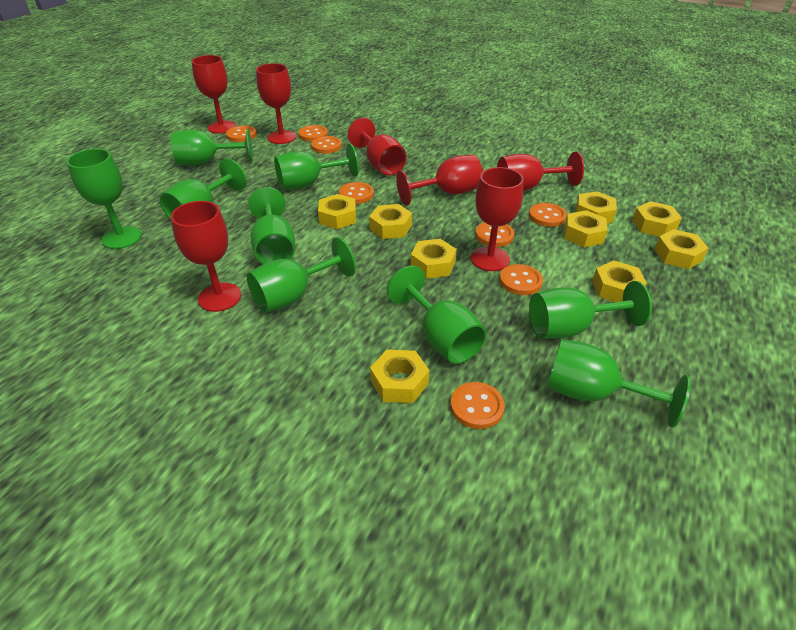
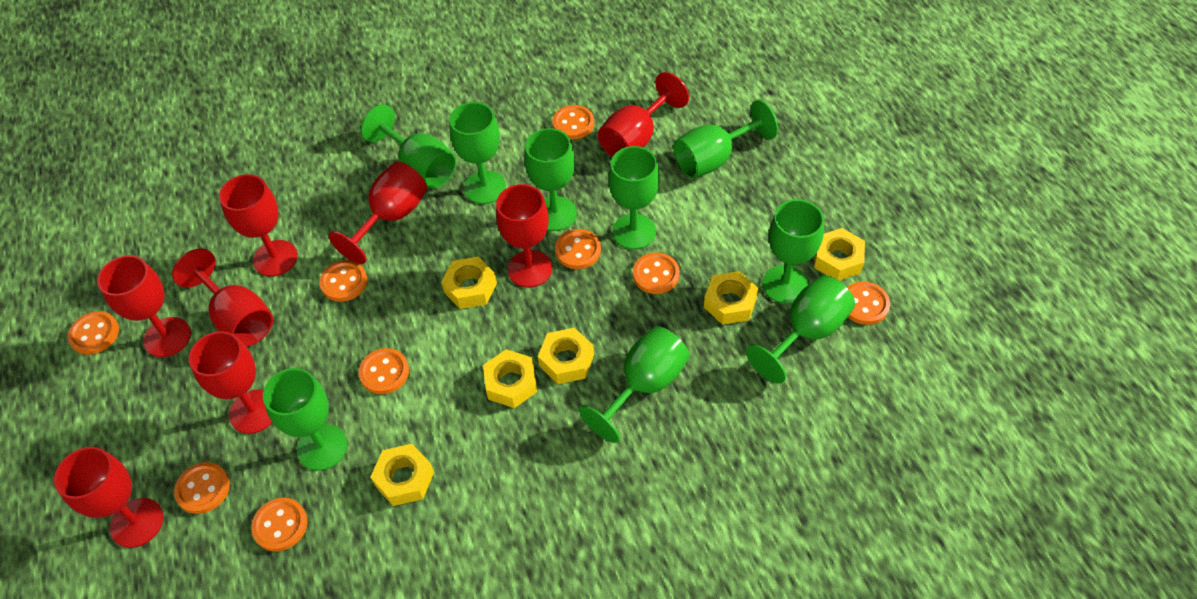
orange button: [226,126,257,142] [298,125,328,142] [311,136,342,154] [339,182,374,204] [451,382,505,429] [475,222,514,247] [500,264,543,295] [529,203,567,227] = 8 -> [68,311,119,355] [174,462,230,514] [251,498,308,552] [319,260,367,302] [359,348,409,394] [552,105,594,139] [555,229,601,269] [633,252,680,294] [847,281,890,325] = 9
red goblet: [171,201,241,312] [192,55,236,134] [256,63,296,144] [348,118,407,175] [396,155,483,206] [471,167,524,271] [497,152,584,191] = 7 -> [54,447,163,548] [97,255,191,357] [172,248,273,347] [189,331,272,434] [219,174,298,276] [329,162,427,264] [496,184,552,287] [598,72,689,157] = 8
yellow nut: [318,194,356,229] [369,204,412,239] [370,349,429,403] [411,239,457,279] [564,210,608,247] [576,191,617,223] [592,261,647,302] [632,201,682,237] [654,229,709,269] = 9 -> [370,444,434,506] [441,256,497,309] [483,349,537,408] [538,328,594,384] [704,271,758,325] [814,228,865,281] = 6

